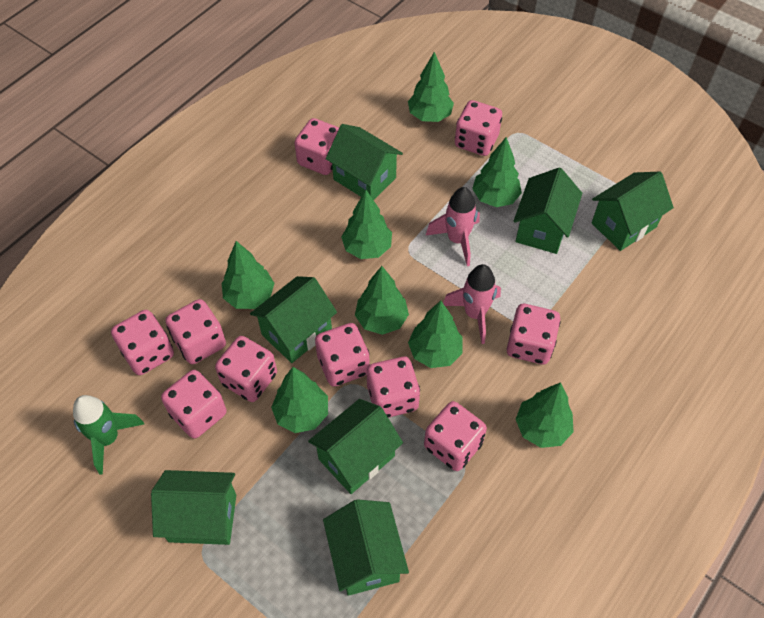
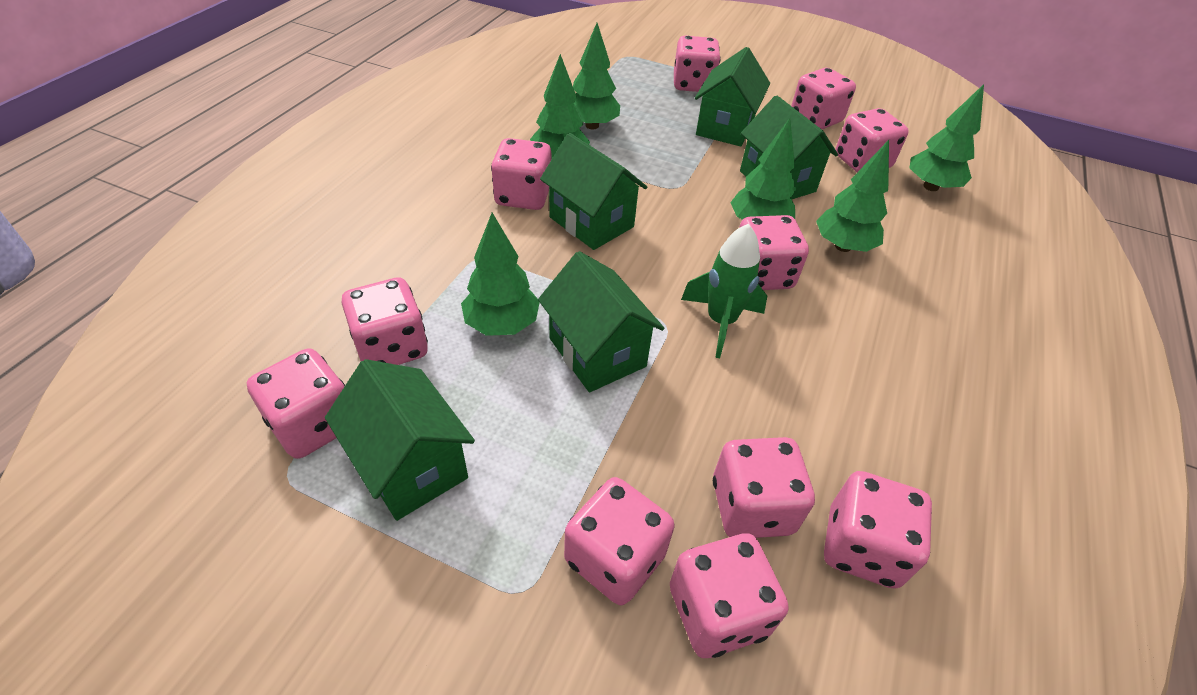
green house: [151,470,236,545] [250,276,337,363] [308,399,403,494] [323,499,409,596] [326,124,403,200] [514,168,582,254] [591,171,674,251] = 7 -> [325,359,475,521] [538,251,664,392] [540,133,647,250] [695,47,770,146] [740,95,838,199] = 5
green tree: [222,241,274,309] [271,367,328,433] [341,190,392,259] [355,266,409,335] [408,52,454,122] [408,301,462,368] [472,137,522,207] [516,382,574,448] = 8 -> [461,213,540,336] [530,54,590,160] [573,23,620,130] [730,118,796,220] [816,140,889,252] [910,84,984,191] = 6
pink dice: [111,310,174,375] [161,370,227,439] [165,299,226,364] [215,336,277,402] [294,118,339,175] [315,323,370,387] [367,357,420,418] [424,401,487,471] [455,100,502,156] [507,304,561,364] = 10 -> [247,348,345,459] [342,277,428,365] [491,138,551,210] [564,477,675,605] [670,533,789,658] [674,36,721,92] [713,437,815,538] [739,215,809,290] [791,68,856,129] [824,471,932,589] [835,108,909,172] = 11
pink rocket: [426,187,480,266] [443,264,501,344] = 2 -> none = 0

